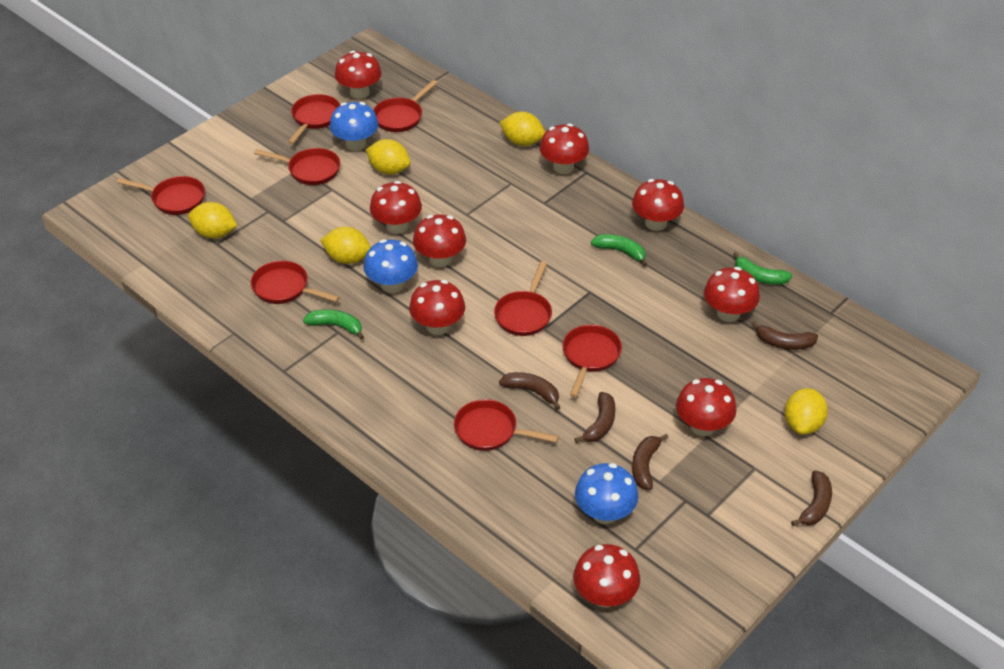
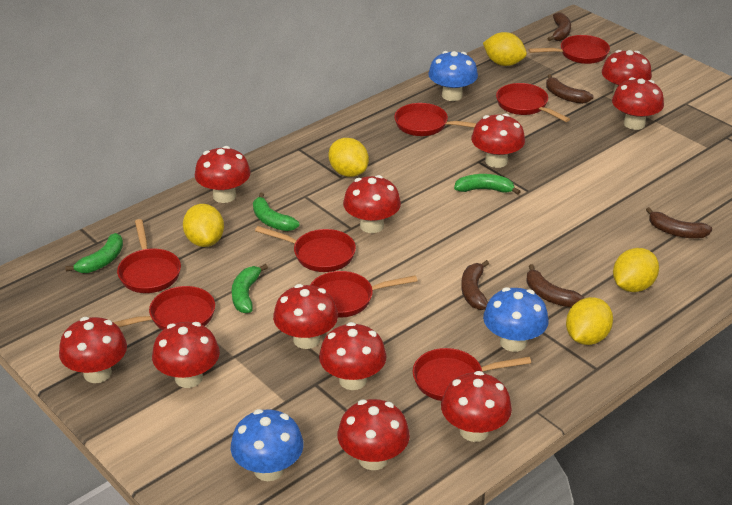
green banana: [303,309,364,340] [591,234,647,266] [733,252,793,285] = 3 -> [65,233,123,273] [232,264,268,313] [253,193,299,231] [454,174,521,195] = 4
red mushroom: [335,51,382,99] [370,181,422,234] [409,280,465,335] [413,215,466,267] [540,124,589,174] [573,544,640,608] [632,179,684,231] [676,378,737,436] [704,267,760,322] = 9 -> [59,317,127,383] [152,322,220,388] [195,146,251,203] [273,284,338,349] [319,322,387,390] [337,399,410,470] [343,175,401,233] [441,371,512,442] [471,114,525,168] [602,50,652,95] [612,77,664,130] = 11

